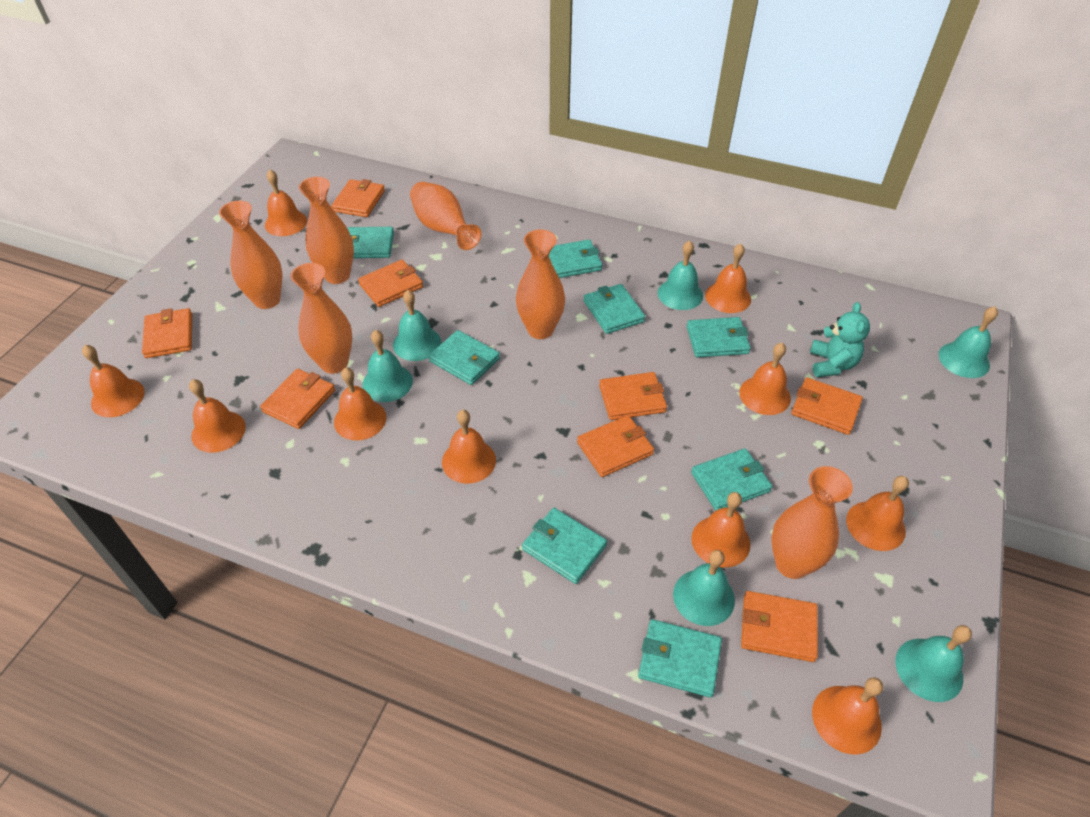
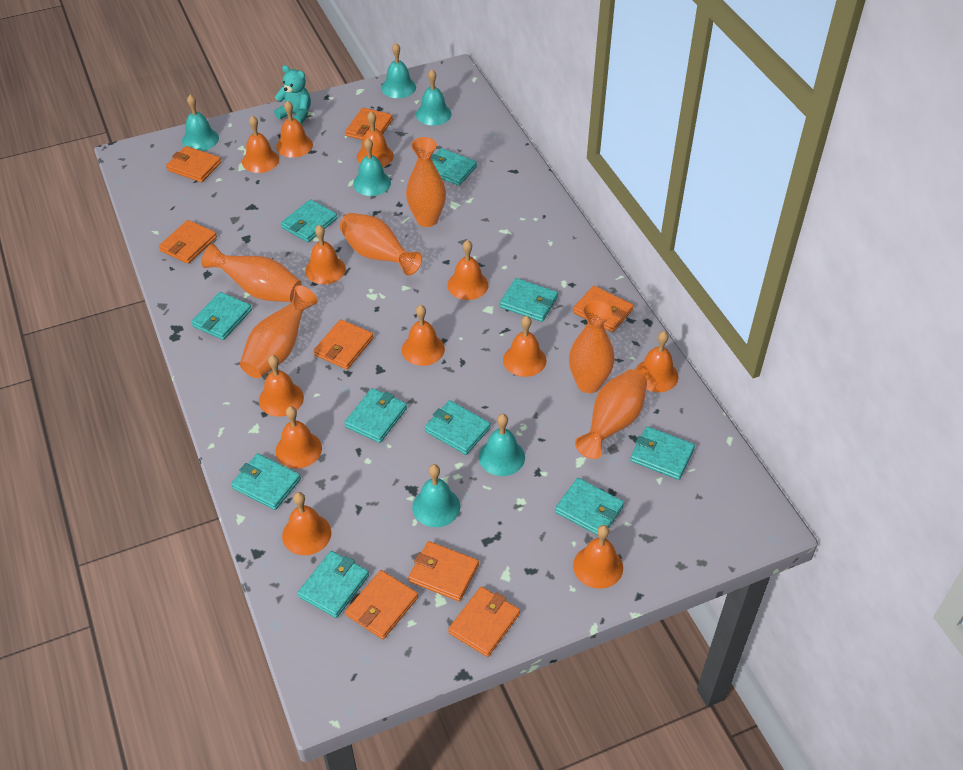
orange bell: [82,345,145,417] [189,379,246,453] [265,170,307,236] [334,367,386,441] [442,410,496,484] [691,492,750,567] [705,243,751,313] [739,343,791,415] [812,677,883,754] [846,476,909,551] = 10 -> [242,116,279,173] [259,355,304,417] [275,406,322,469] [276,100,313,158] [282,492,331,555] [305,225,346,284] [357,111,394,167] [402,305,445,366] [448,240,489,300] [503,316,547,377] [573,525,623,589] [635,331,679,392] = 12
turquoise wallet: [347,227,394,258] [429,330,500,385] [522,508,607,584] [549,239,602,278] [584,284,645,334] [638,619,722,697] [687,317,751,357] [691,448,772,511] = 8 -> [191,292,252,340] [231,453,301,510] [281,199,337,242] [298,551,369,618] [344,388,407,443] [425,400,491,455] [431,148,477,186] [500,278,558,322] [555,478,624,535] [630,426,695,480] = 10

